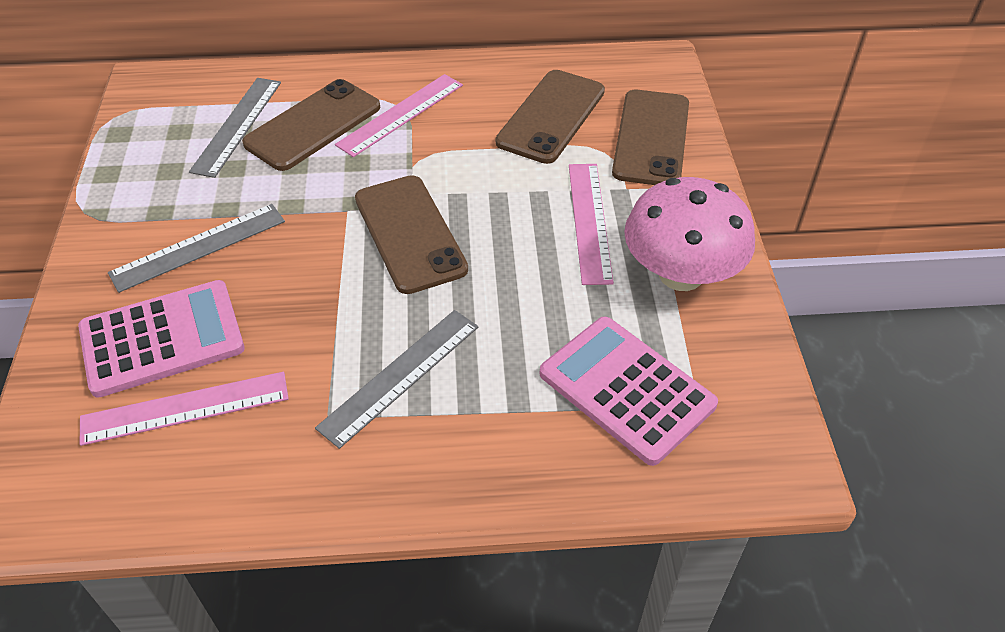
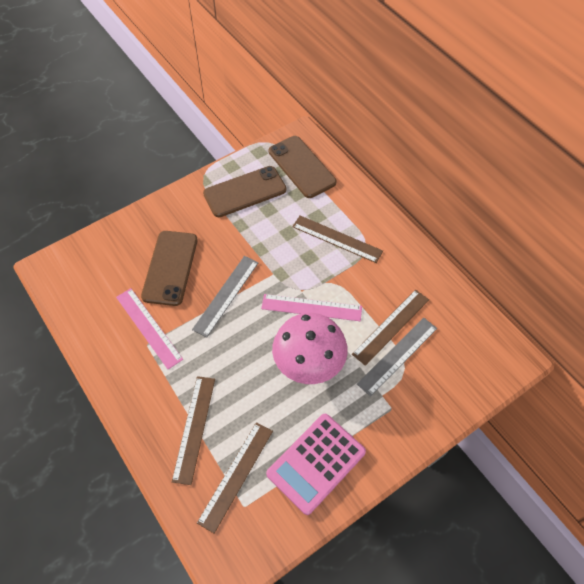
brown phone: [242,79,380,171] [355,175,468,294] [496,70,605,164] [612,90,689,185] = 4 -> [141,231,198,306] [203,166,286,217] [269,136,336,198] = 3
brown ruler: none = 0 -> [172,376,215,485] [197,422,273,533] [292,216,383,263] [352,290,429,366] = 4
grey ruler: [108,204,285,293] [189,78,281,178] [315,310,478,449] = 3 -> [192,256,259,337] [357,318,437,397] = 2
pink calculator: [78,280,245,398] [540,316,718,466] = 2 -> [266,414,366,515] = 1
pink ruler: [80,372,289,446] [335,74,463,157] [569,164,614,285] = 3 -> [116,288,183,369] [261,294,362,321] = 2

